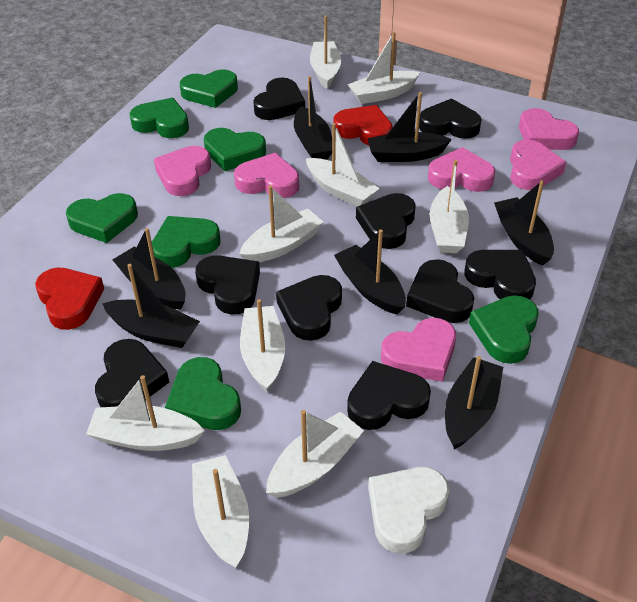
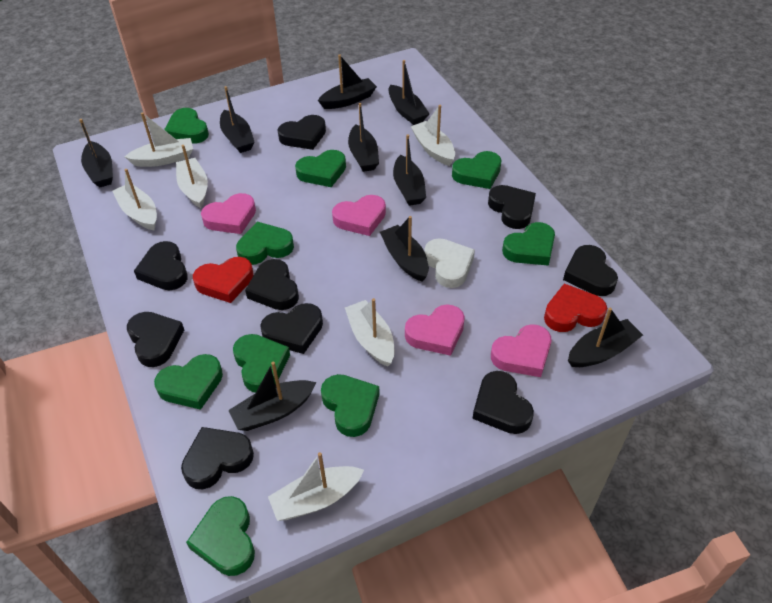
black boat: [102,264,200,348] [113,228,185,310] [294,76,332,160] [334,229,406,315] [367,92,452,162] [445,356,503,449] [494,181,554,266] = 7 -> [79,119,113,187] [220,86,255,153] [228,362,316,431] [318,54,377,109] [348,103,379,172] [380,216,429,282] [388,60,429,125] [393,134,426,206] [568,308,643,367] = 9
green heart: [66,193,138,243] [129,98,189,138] [152,216,221,268] [165,357,241,430] [180,69,238,108] [204,128,266,171] [469,295,538,364] = 7 -> [154,354,223,410] [164,108,209,144] [186,496,255,576] [233,334,290,393] [236,222,294,265] [295,150,346,187] [321,374,380,437] [452,151,502,189] [502,222,555,266] = 9
pink heart: [154,146,211,196] [234,153,299,198] [381,318,456,382] [428,147,495,192] [510,140,566,190] [519,108,579,150] = 6 -> [201,193,256,234] [332,195,386,236] [405,305,465,356] [491,324,552,377] = 4
white boat: [86,375,205,451] [192,455,249,568] [239,185,323,263] [240,299,285,392] [266,410,364,498] [306,123,380,206] [310,15,341,89] [347,32,420,104] [430,160,469,253] = 9 -> [112,169,157,230] [125,112,193,167] [176,145,208,208] [268,452,364,521] [345,298,395,367] [411,105,455,166] = 6

